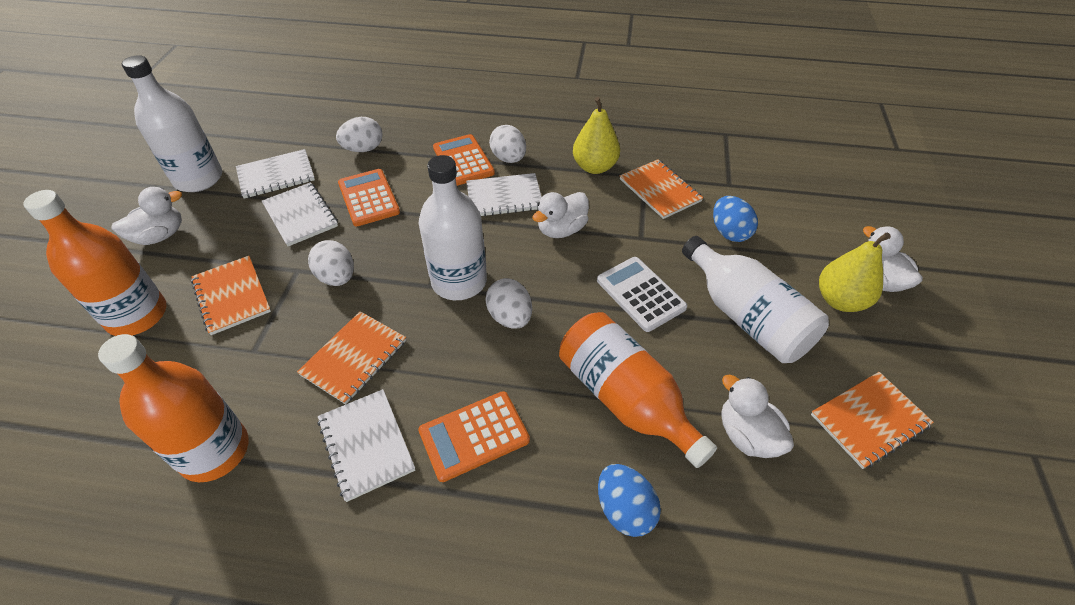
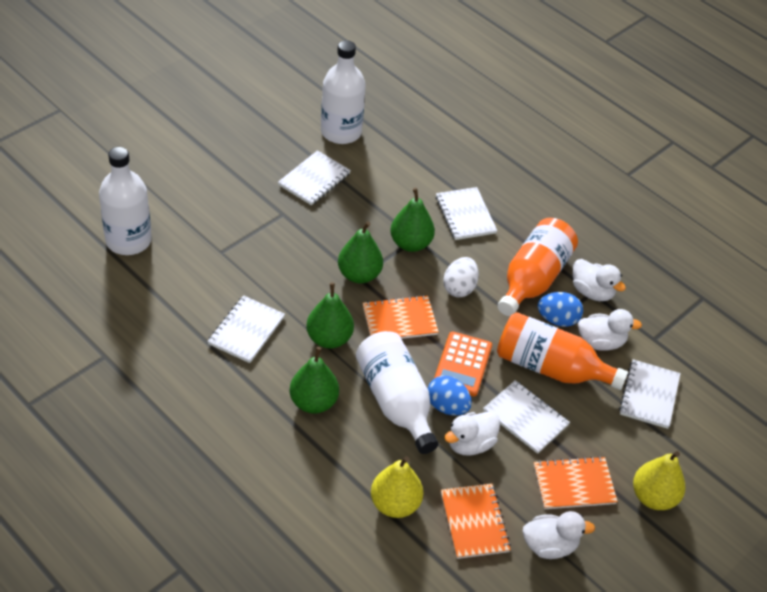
green pear: none = 0 -> [290,347,339,414] [306,282,354,348] [338,221,383,284] [390,188,435,252] = 4
orange bottle: [23,190,166,336] [98,334,249,482] [559,312,717,468] = 3 -> [497,312,628,390] [498,218,578,316] = 2
orange calculator: [338,169,400,226] [418,391,530,482] [433,134,495,186] = 3 -> [434,331,492,396] = 1
orange notebook: [191,256,271,335] [297,311,406,404] [620,159,703,219] [811,372,934,469] = 4 -> [363,295,439,339] [441,484,511,559] [534,456,618,509] = 3
white calculator: [597,257,687,332] = 1 -> none = 0
white egg: [308,240,354,286] [336,117,383,152] [486,278,532,329] [489,125,526,163] = 4 -> [443,257,479,297] = 1
white notebook: [236,149,315,199] [262,182,338,246] [317,389,415,502] [466,173,542,216] = 4 -> [207,295,285,363] [278,150,351,205] [436,187,497,240] [483,380,570,454] [619,359,681,429] = 5

